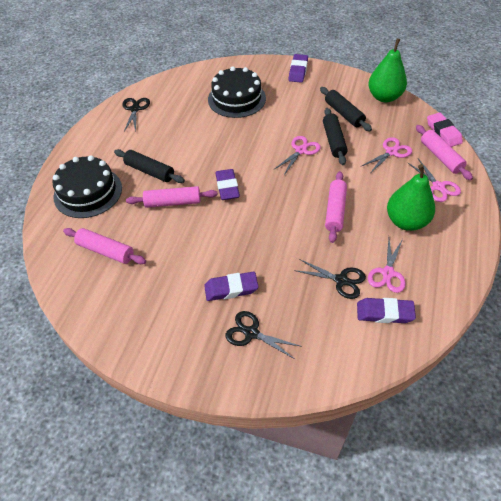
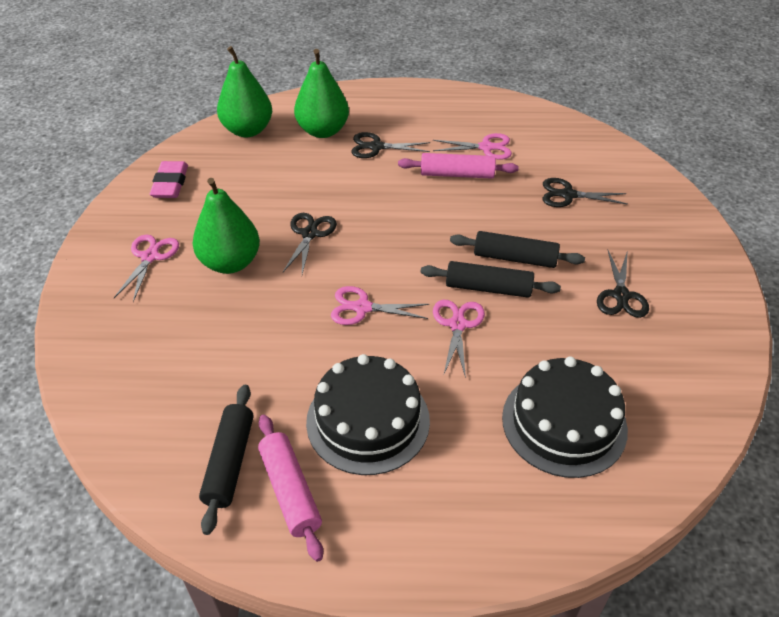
black scissors: [122,98,150,132] [225,311,302,360] [294,259,366,299] = 3 -> [283,213,337,274] [351,132,430,158] [543,178,627,207] [597,250,649,318] = 4
green pear: [368,39,407,102] [387,164,435,231] = 2 -> [193,178,260,274] [217,46,272,137] [294,49,349,138] = 3
pink rolling pin: [63,228,146,264] [126,186,217,208] [325,171,347,243] [416,125,473,180] = 4 -> [258,415,323,562] [398,153,519,179] = 2
purple eraser: [204,272,259,301] [215,169,240,200] [289,54,308,83] [357,298,416,323] = 4 -> none = 0

